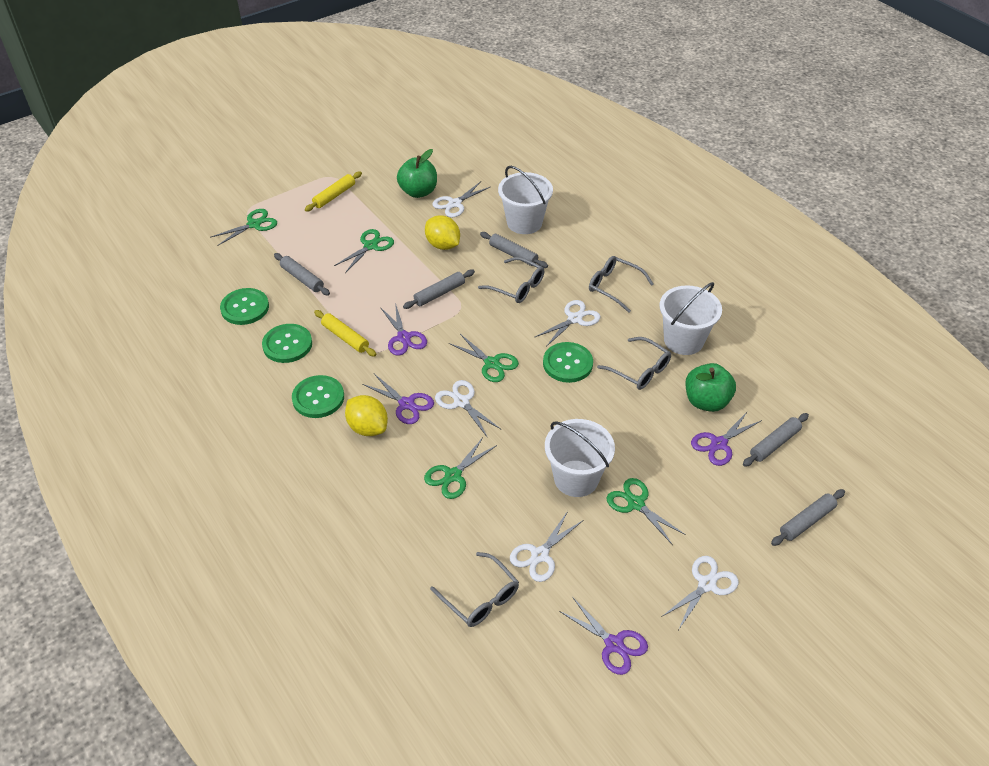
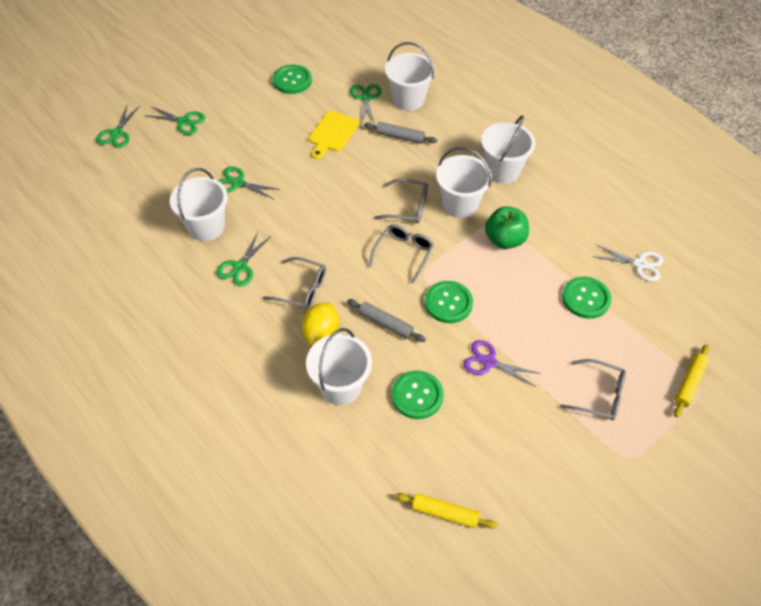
green apple: [397,149,437,198] [685,363,736,412] = 2 -> [485,206,529,249] = 1
grey rolling pin: [274,253,330,296] [403,270,475,309] [480,232,548,268] [743,413,809,467] [771,489,845,546] = 5 -> [347,299,426,342] [364,122,437,144] = 2
purple scissors: [362,374,434,424] [380,303,427,356] [559,598,648,675] [691,411,762,466] = 4 -> [463,340,541,387] = 1
white bucket: [498,166,553,234] [545,419,615,497] [659,282,722,355] = 3 -> [170,168,228,241] [306,328,372,405] [385,42,435,111] [436,147,492,218] [481,115,535,184] = 5
white scissors: [432,181,490,218] [435,380,502,437] [510,511,582,582] [534,300,600,347] [663,556,739,630] = 5 -> [592,245,664,282] = 1
yellow cutting board: none = 0 -> [309,111,359,159] = 1
yellow lemon: [345,395,388,436] [425,215,460,250] = 2 -> [302,303,339,345] = 1

